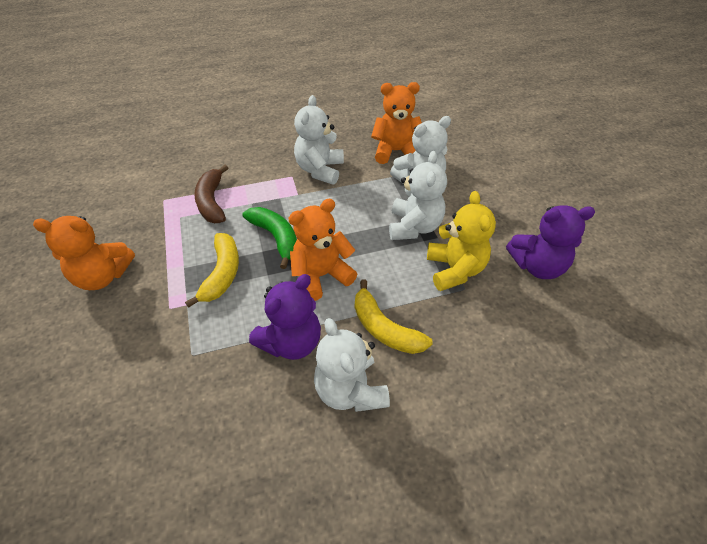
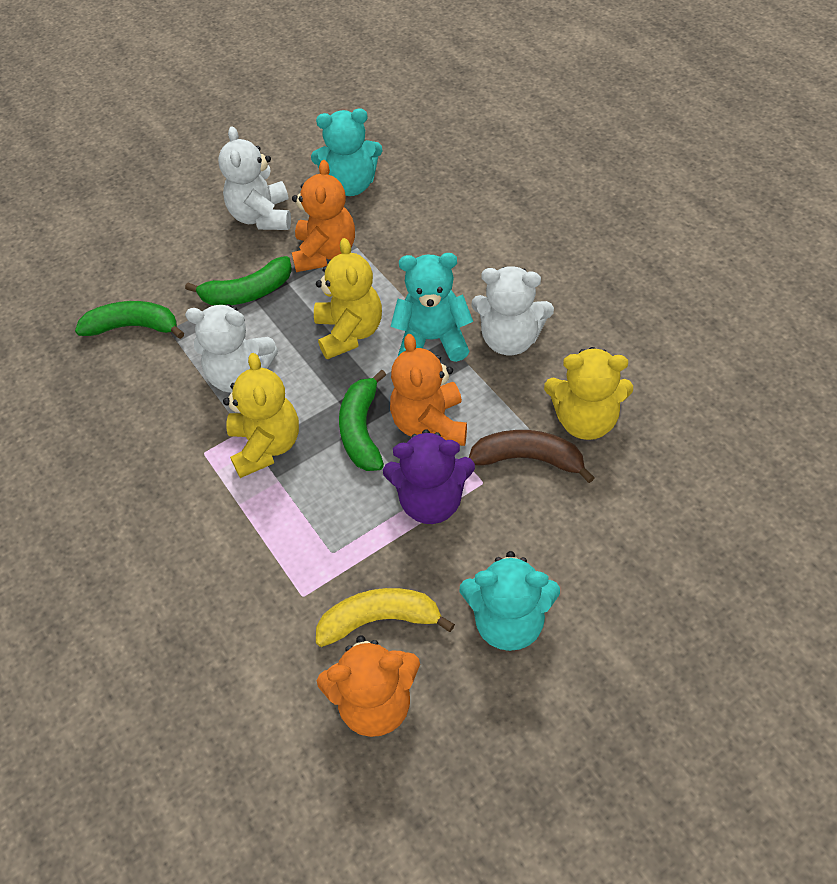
green banana: [242,207,297,269] = 1 -> [75,301,184,339] [185,256,292,305] [339,369,386,471] = 3
purple teddy bear: [249,274,321,360] [506,205,595,279] = 2 -> [383,429,475,524] = 1
turquoise teddy bear: none = 0 -> [311,109,383,196] [390,253,473,362] [460,551,560,651] = 3
white teddy bear: [294,95,344,185] [314,318,390,412] [389,151,447,240] [390,116,451,184] = 4 -> [185,304,278,393] [218,126,291,230] [471,266,554,356] = 3
yellow banana: [185,233,239,308] [355,279,433,354] = 2 -> [316,588,455,647] = 1
yellow teddy bear: [427,191,496,291] = 1 -> [223,353,299,478] [314,238,382,359] [544,347,633,440] = 3

